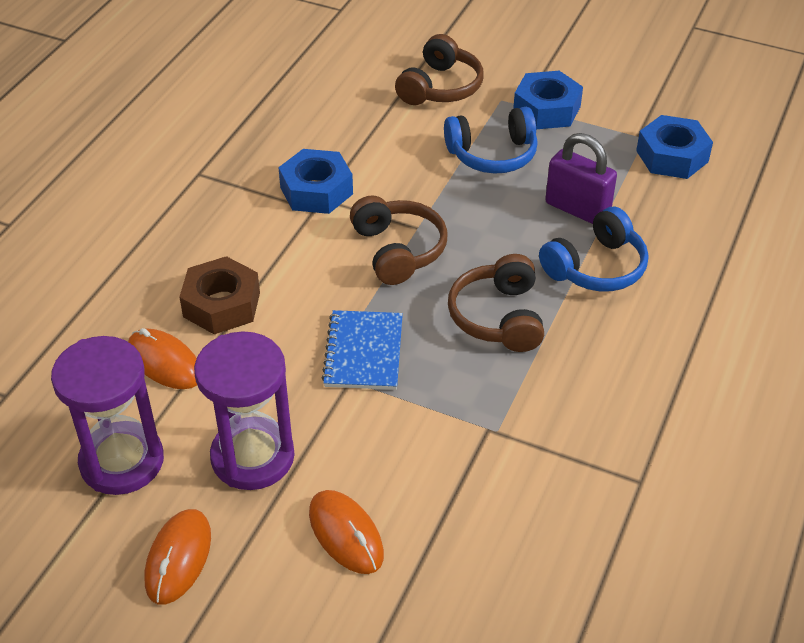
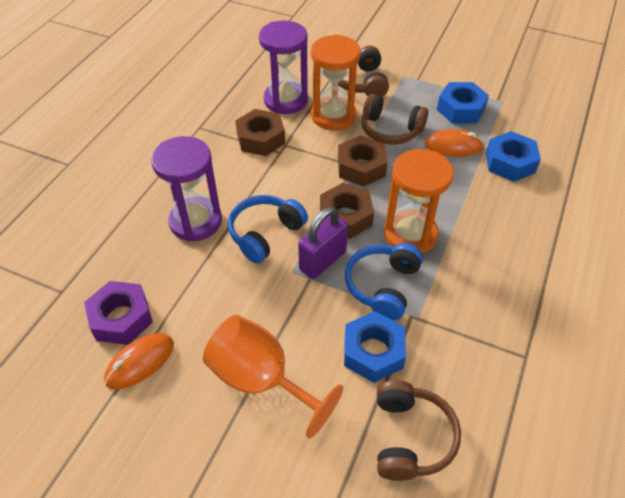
blue notebook: [322,310,403,390] = 1 -> none = 0
brown nut: [179,256,260,334] = 1 -> [235,109,285,156] [320,183,374,239] [338,135,387,187] = 3
orange goblet: none = 0 -> [203,315,344,439] = 1
orange hourglass: none = 0 -> [311,35,361,130] [384,149,454,254] = 2
orange mouse: [128,328,197,389] [145,509,211,605] [309,490,384,574] = 3 -> [104,333,174,390] [424,129,484,156] = 2
purple nut: none = 0 -> [84,281,153,345] = 1

